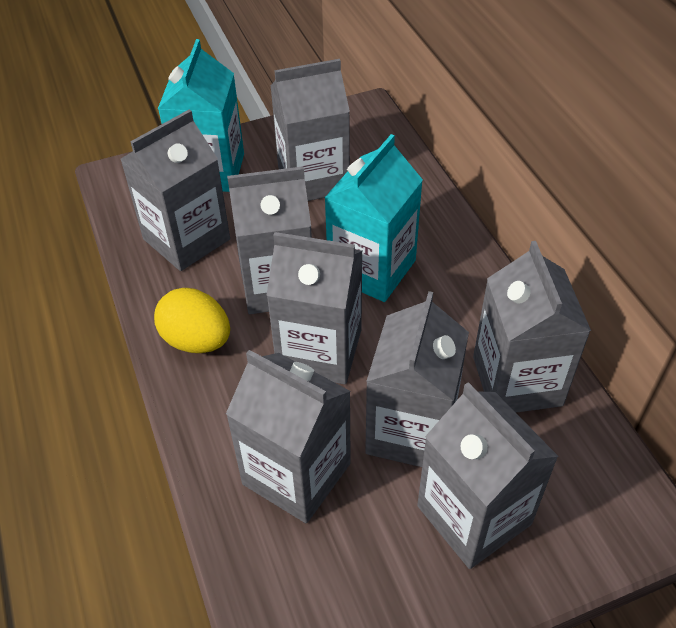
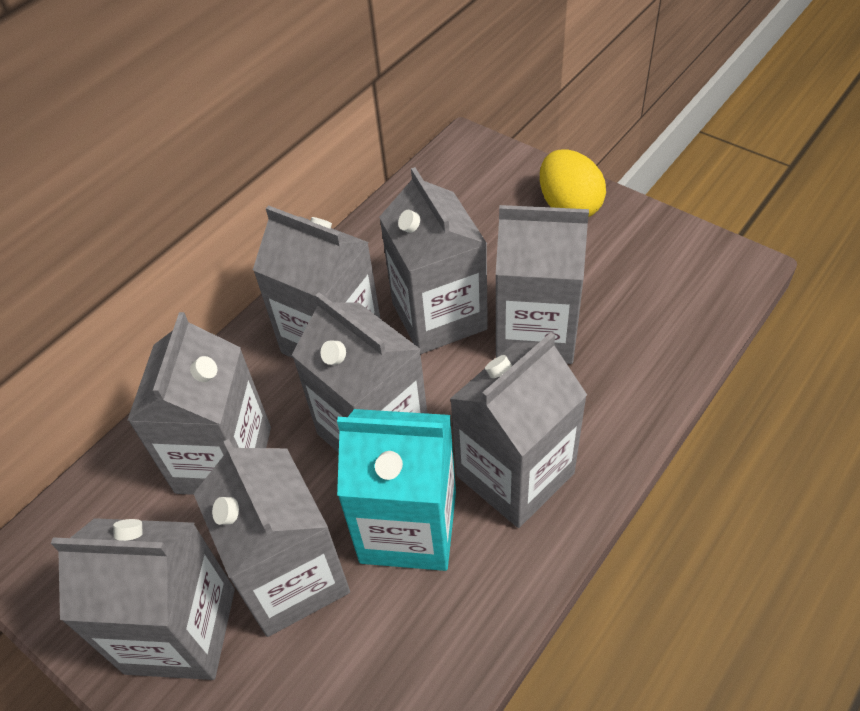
turquoise carton: [158,39,244,192] [325,134,423,302] = 2 -> [337,409,456,571] = 1

